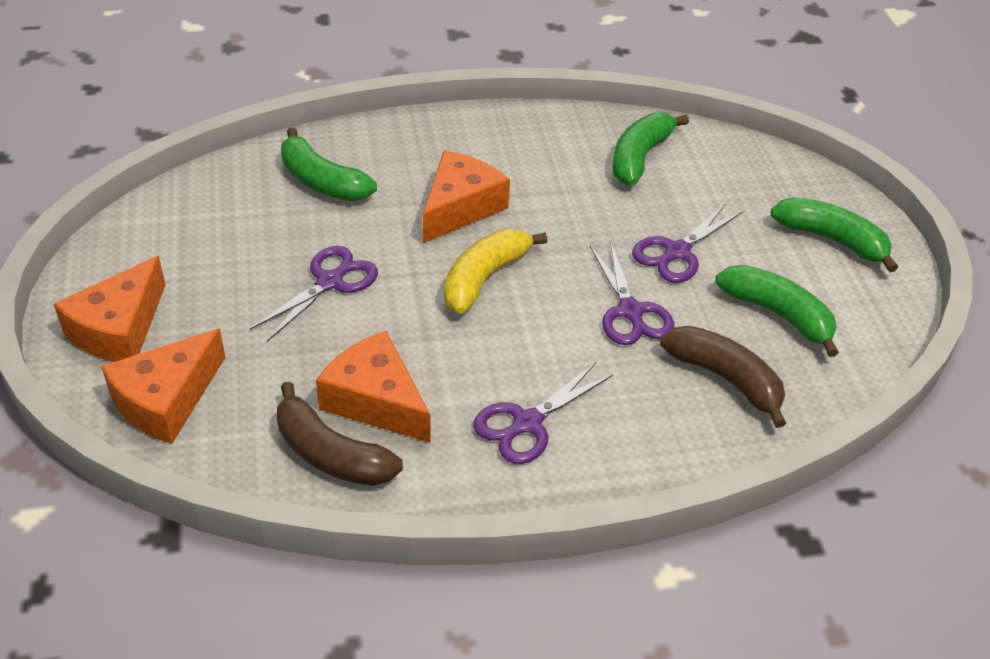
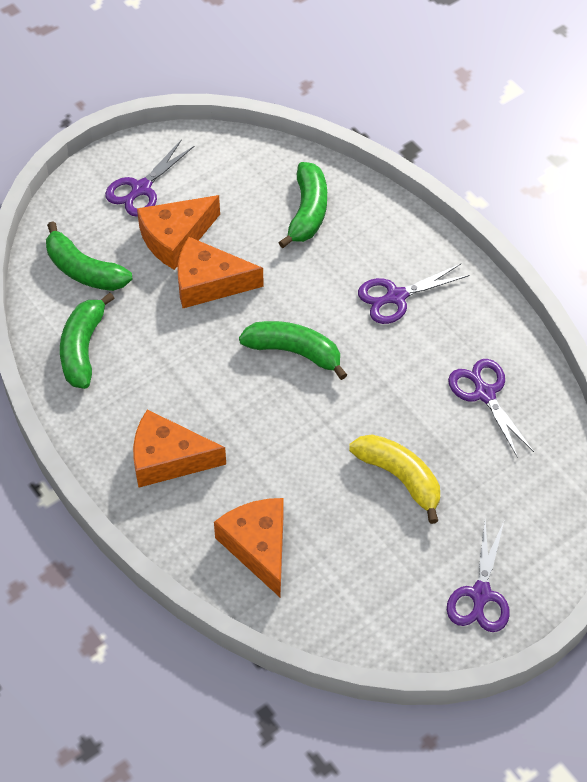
brown banana: [277,382,403,486] [660,326,786,428] = 2 -> none = 0

